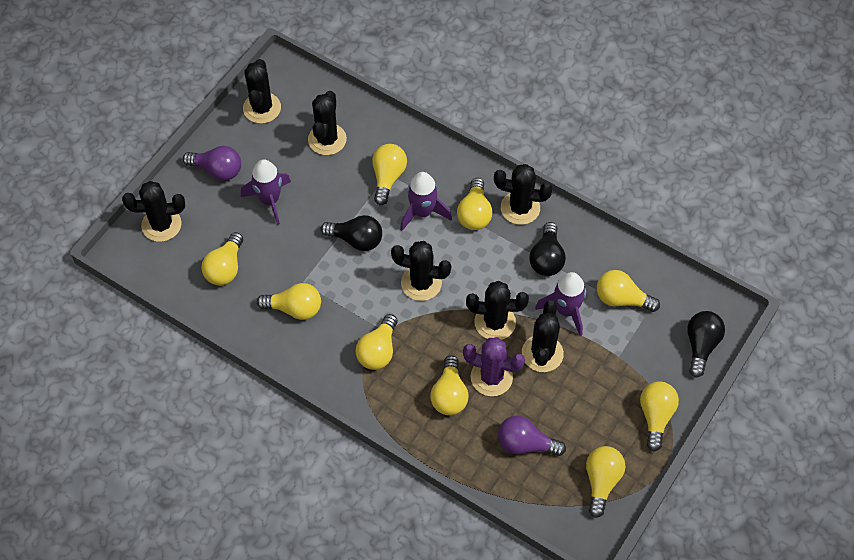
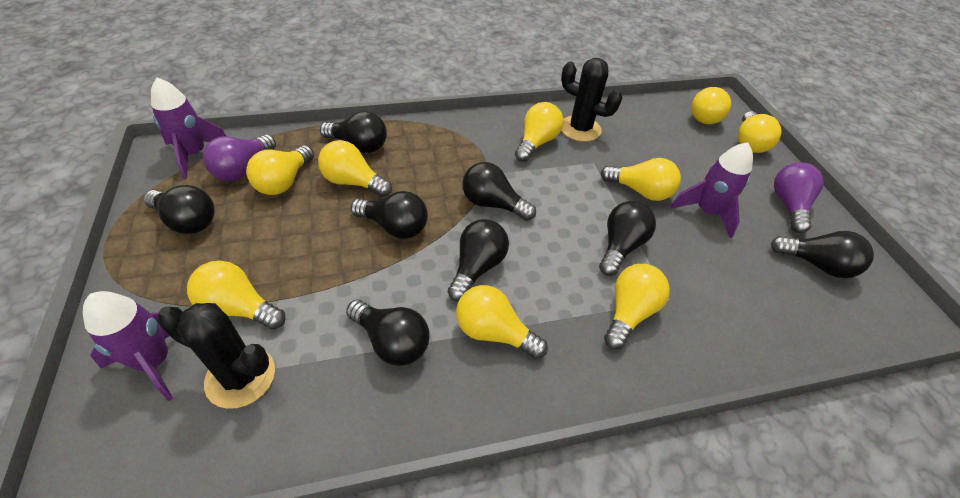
black cactus: [122,181,185,242] [243,59,281,124] [308,91,347,155] [391,241,451,301] [466,281,529,340] [494,164,553,225] [522,300,564,372] = 7 -> [157,303,275,409] [561,58,622,142] = 2
black light bulb: [320,215,382,251] [529,222,566,276] [687,311,725,378] = 3 -> [144,185,215,234] [320,111,387,153] [346,300,430,366] [351,191,428,239] [448,219,509,301] [462,162,536,221] [599,201,656,276] [771,231,874,278] = 8
purple cactus: [463,337,525,396] = 1 -> none = 0

